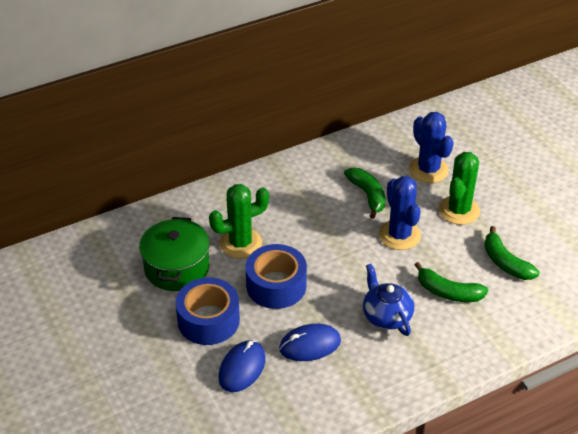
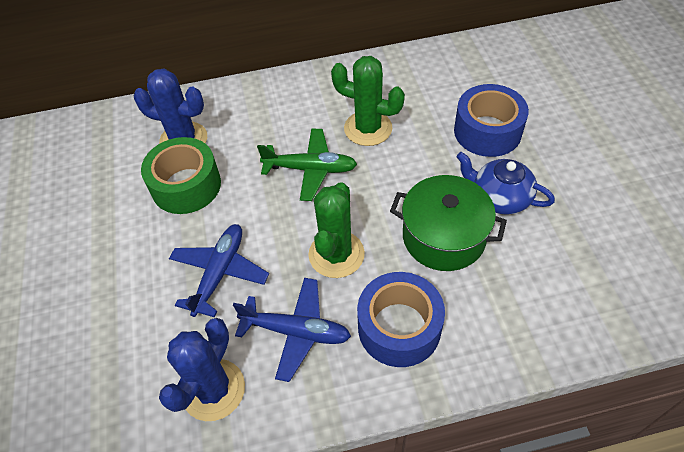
blue mouse: [218,340,266,392] [279,324,341,361] = 2 -> none = 0
blue plane: none = 0 -> [169,224,269,318] [233,278,351,382] = 2
green banana: [344,168,385,219] [415,262,488,302] [484,226,540,280] = 3 -> none = 0
green plane: none = 0 -> [257,128,357,201] = 1
green tape: none = 0 -> [141,137,221,214] = 1

